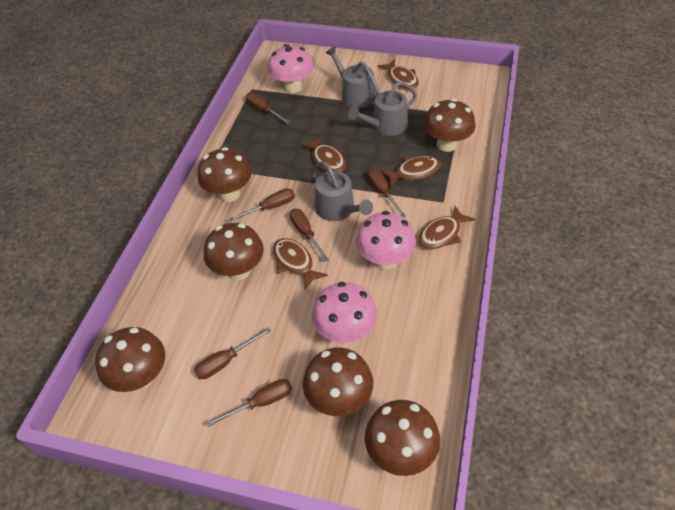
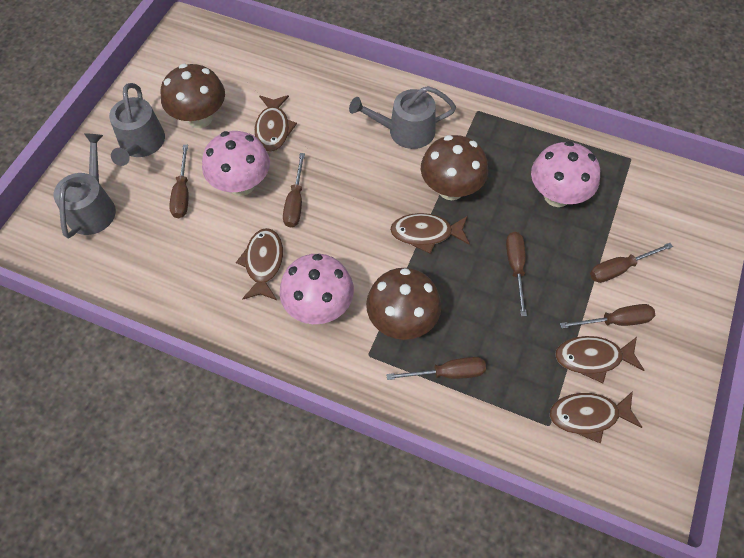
brown mushroom: [95,327,165,392] [198,147,252,202] [204,223,264,280] [303,348,373,416] [365,400,440,476] [424,99,475,152] = 6 -> [161,64,225,128] [366,268,442,340] [421,135,488,200] = 3

